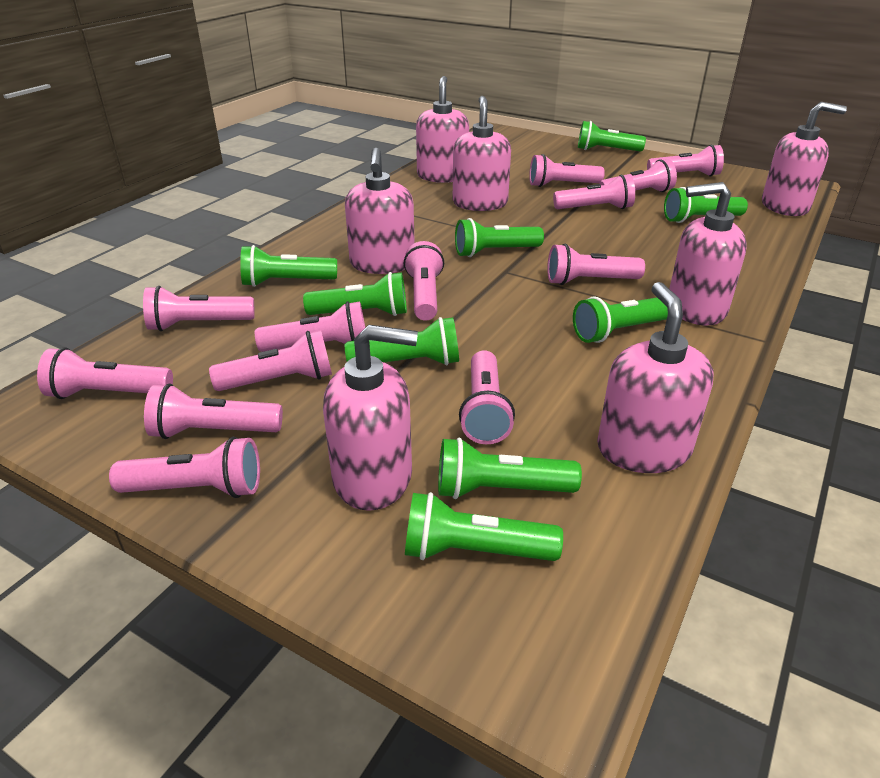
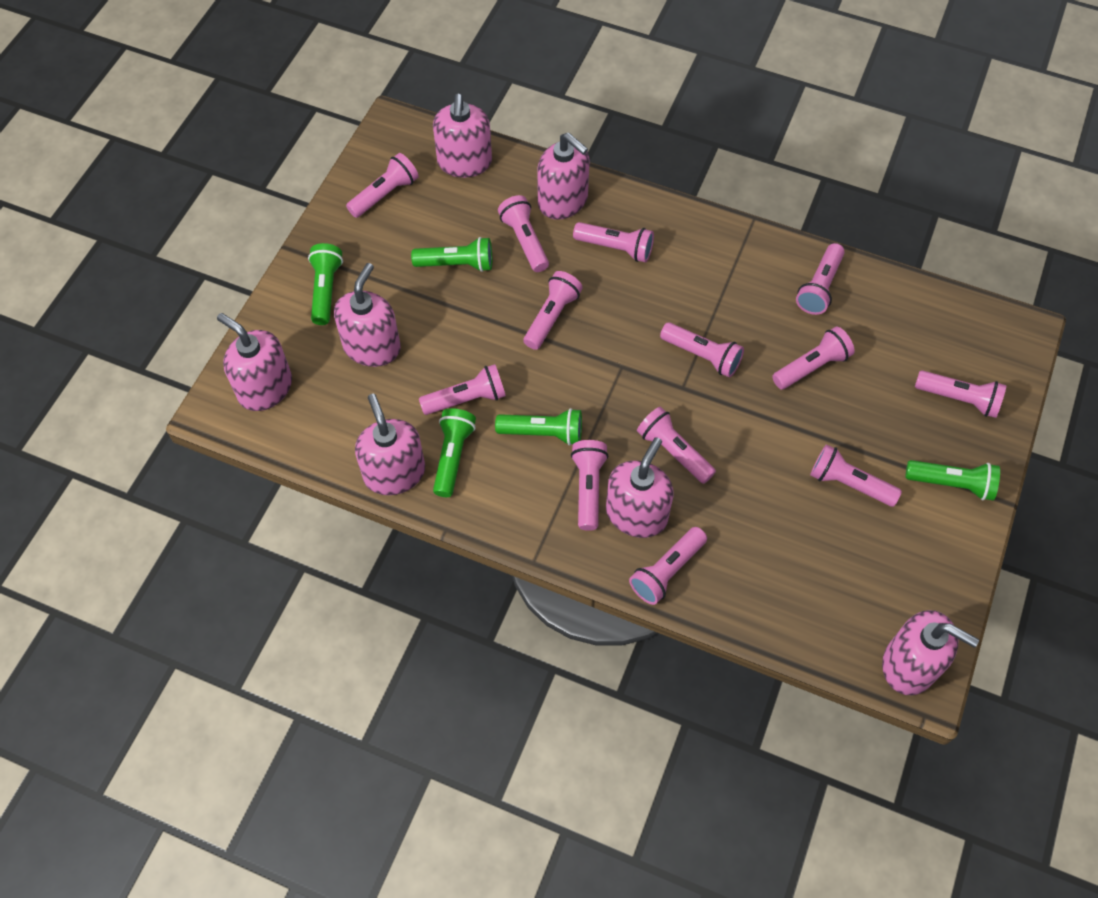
green flashlight: [240,245,337,287] [303,272,407,316] [345,317,459,365] [405,492,563,561] [438,437,582,499] [455,218,544,257] [573,297,668,343] [578,121,646,152] [664,187,748,223] = 9 -> [308,243,343,325] [411,237,492,272] [433,408,476,497] [495,408,582,446] [905,460,1000,501] = 5

